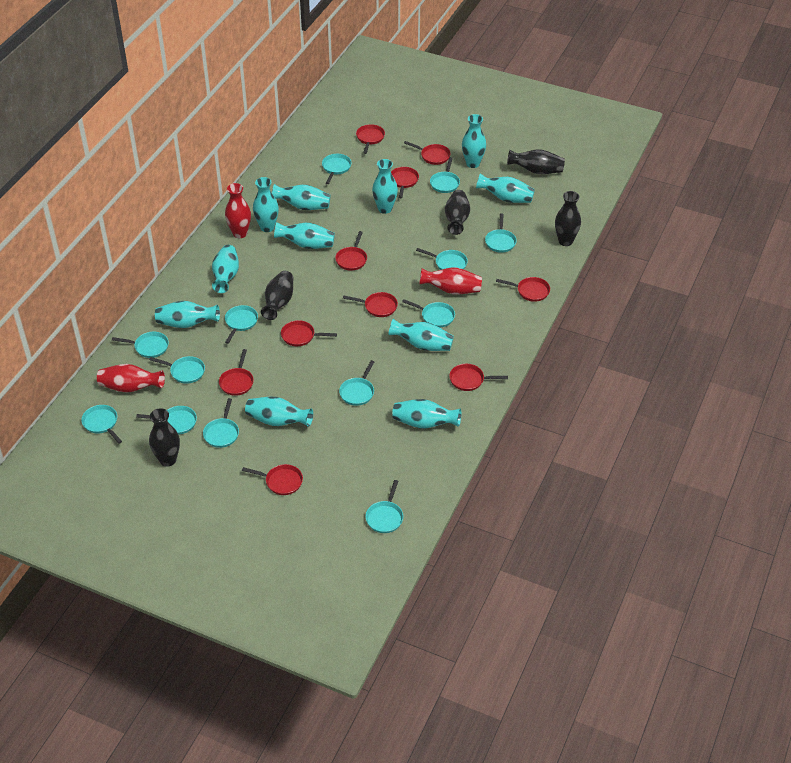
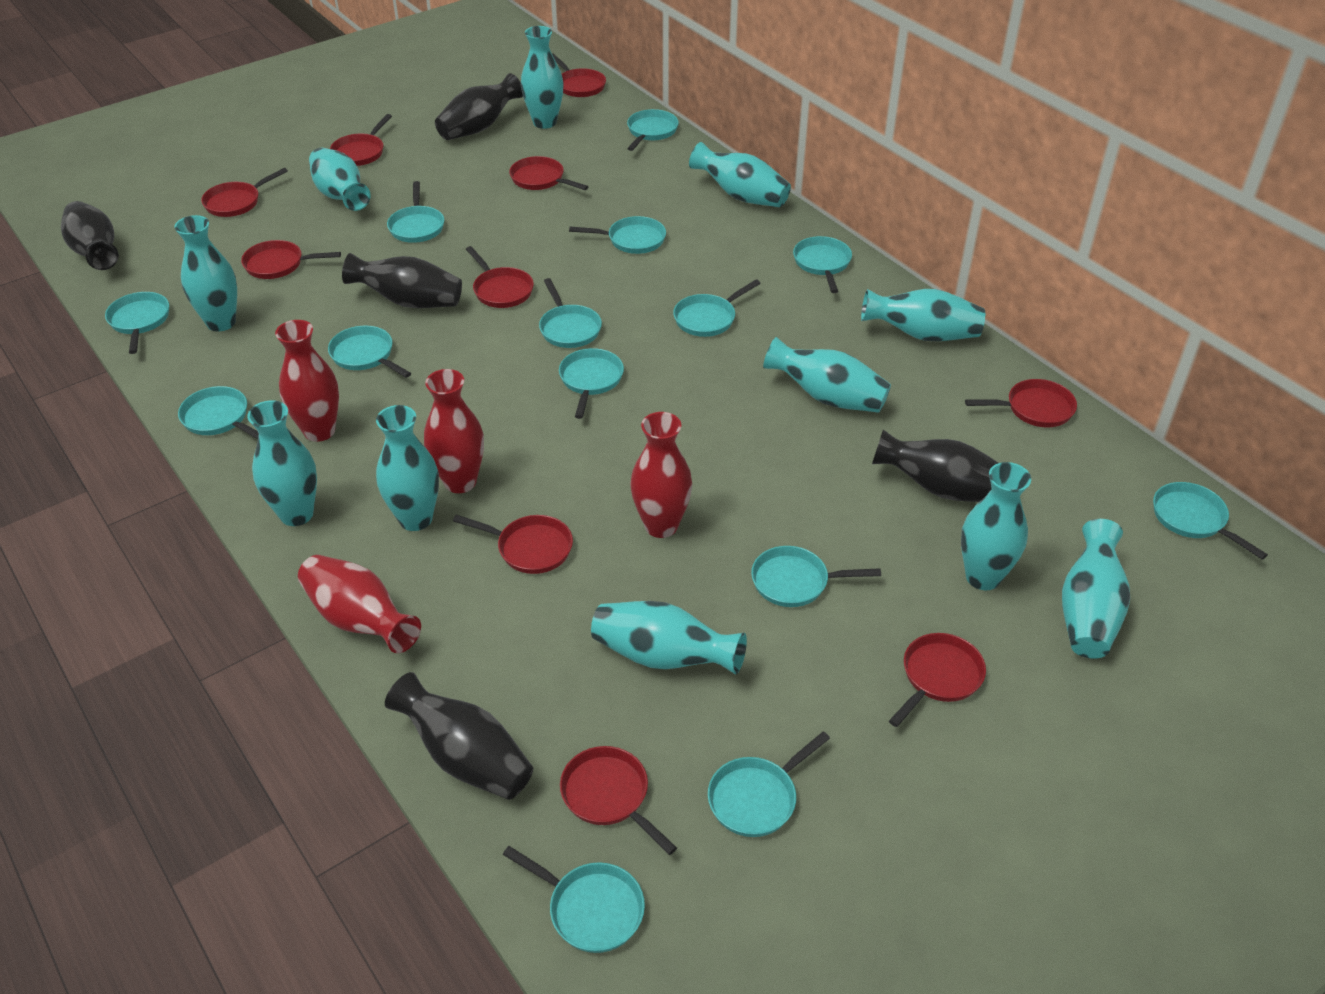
red vase: [97,364,165,393] [225,183,251,238] [419,268,482,295] = 3 -> [275,320,339,442] [298,555,421,653] [424,369,484,493] [630,412,692,538] = 4
turquoise pan: [81,405,122,444] [112,332,169,358] [136,406,197,434] [149,356,205,384] [203,398,239,448] [225,305,258,344] [322,154,352,184] [339,360,374,406] [365,480,403,533] [402,299,455,328] [416,248,468,270] [430,157,460,193] [485,213,517,253] = 13 -> [105,292,169,354] [178,386,259,439] [328,326,411,378] [387,181,444,243] [503,846,645,953] [539,278,602,348] [559,348,624,419] [569,216,666,254] [627,109,679,151] [673,279,761,337] [708,731,830,837] [751,546,881,607] [793,236,852,293] [1153,482,1268,560] = 14

